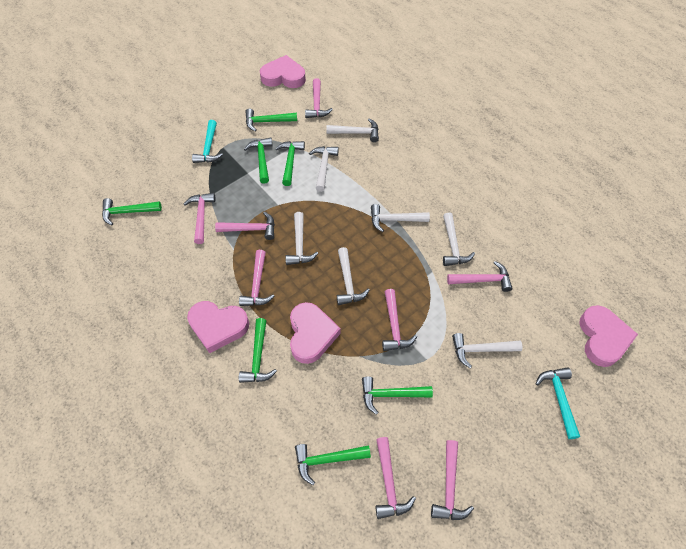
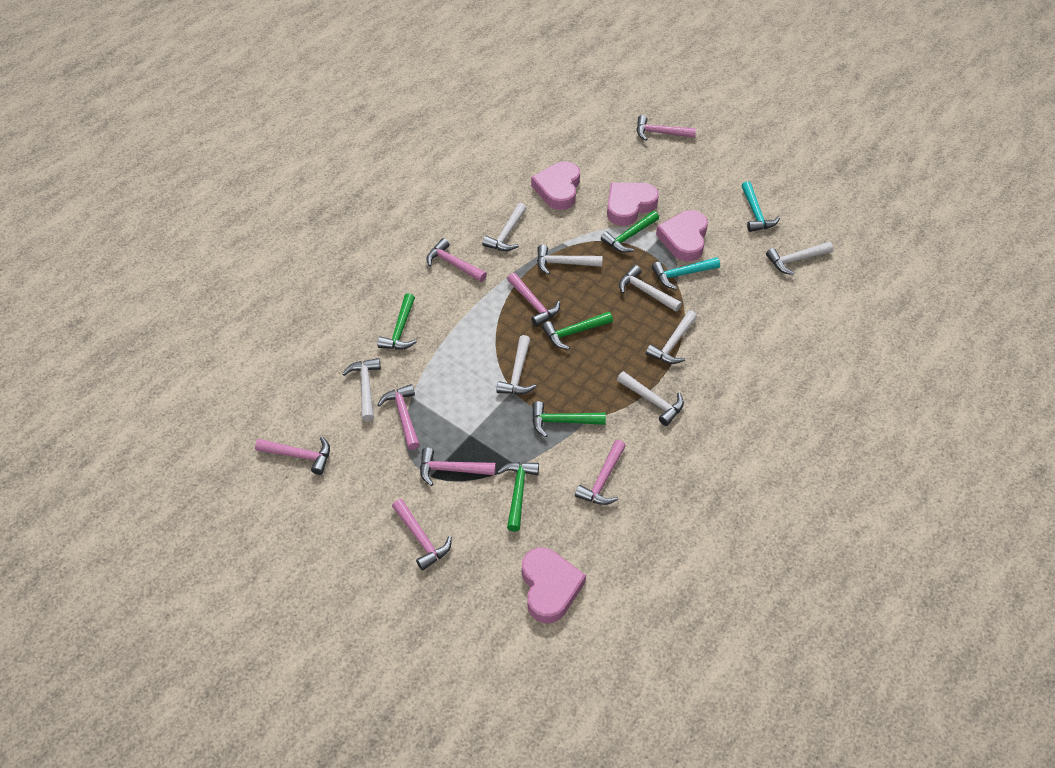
green hammer: [102,198,162,225] [239,318,277,383] [244,137,273,184] [245,109,297,132] [275,141,305,186] [295,444,371,485] [362,376,433,415] = 7 -> [377,293,417,350] [497,462,539,532] [532,401,606,437] [542,312,613,350] [601,211,659,253] = 5
white hammer: [285,212,318,265] [309,146,339,192] [326,119,379,142] [337,247,370,305] [371,204,430,232] [443,213,475,266] [452,333,522,368] = 7 -> [342,358,381,422] [482,203,527,251] [496,335,537,395] [537,245,603,275] [617,371,684,426] [619,265,682,312] [646,311,697,364] [766,242,833,275] = 8

